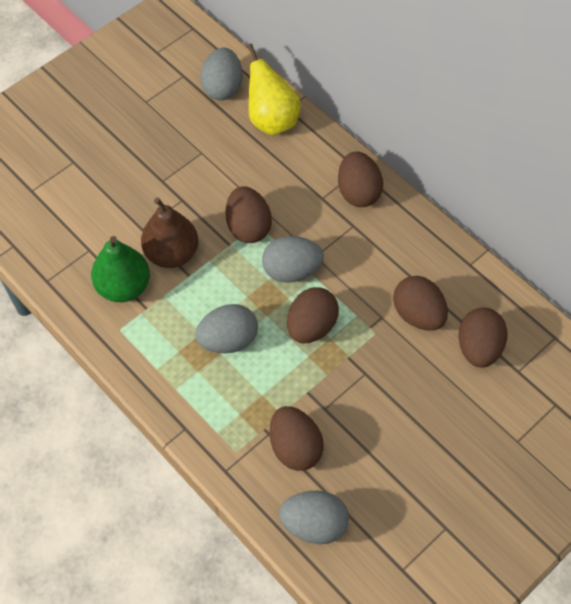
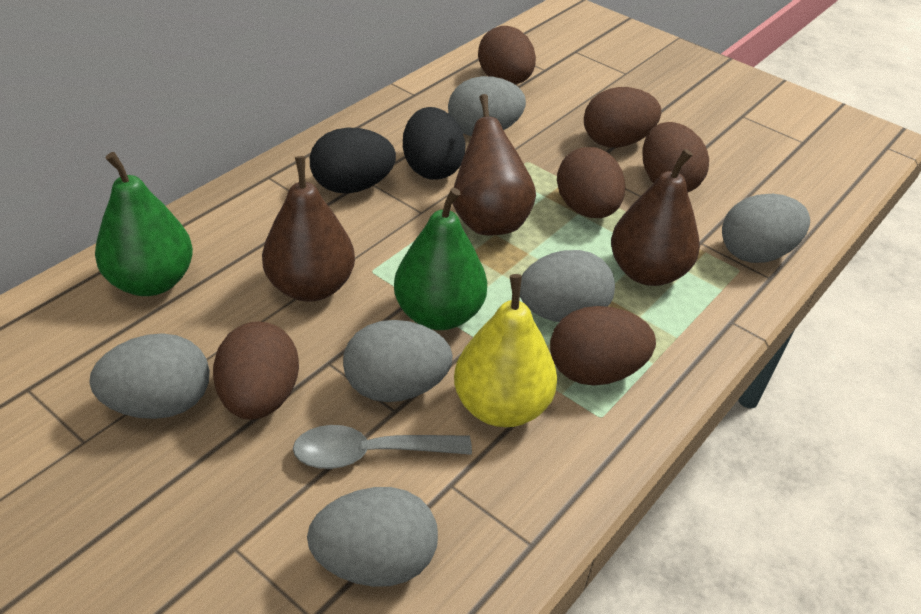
black egg: none = 0 -> [310,127,396,194] [403,107,466,180] = 2
brown pear: [141,197,198,268] = 1 -> [262,156,355,302] [453,94,536,235] [611,149,700,286] = 3
green pear: [91,236,150,302] = 1 -> [95,152,193,296] [394,188,487,330] = 2
grey egg: [195,304,258,353] [200,48,243,100] [262,236,324,283] [279,491,349,544] = 4 -> [89,333,210,419] [307,487,438,587] [343,320,453,402] [448,76,526,136] [520,250,615,322] [722,194,810,263] = 6
grey spoon: none = 0 -> [293,425,472,469] = 1

